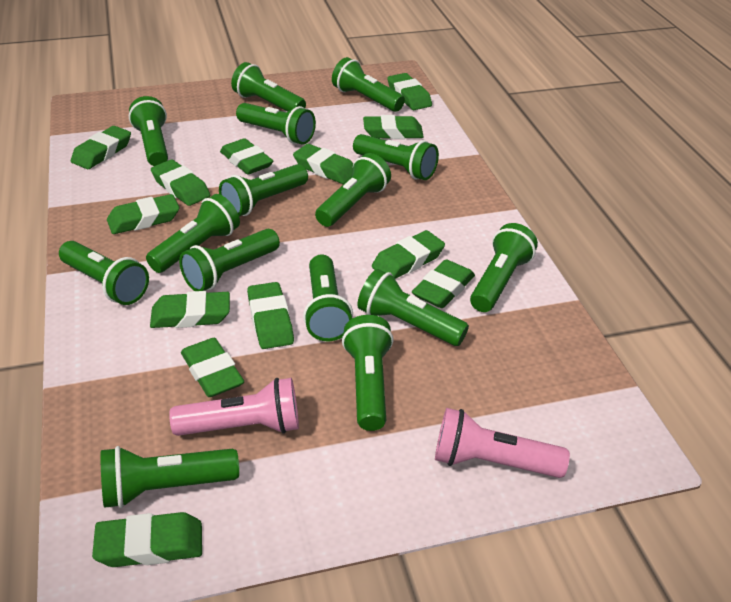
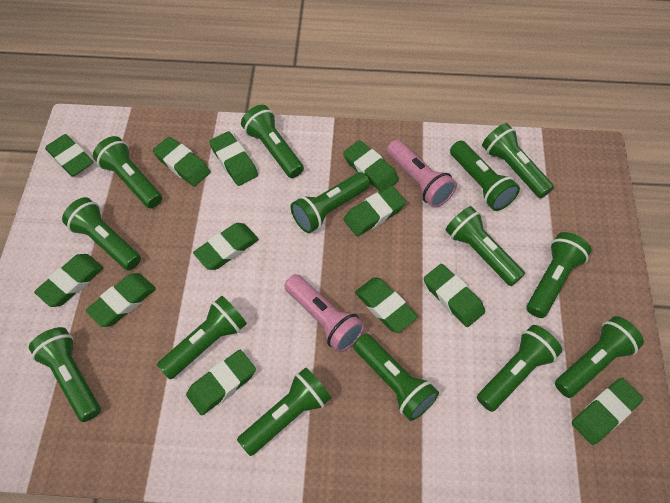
green eraser: [71,126,131,169] [92,512,202,567] [107,194,179,234] [150,291,230,328] [151,159,210,206] [181,338,244,397] [220,138,273,174] [247,282,294,349] [293,144,353,184] [363,115,424,139] [372,230,445,279] [387,73,432,110] [412,259,475,308] = 13 -> [34,254,103,307] [45,134,93,177] [86,273,156,327] [153,137,211,186] [186,350,256,416] [193,223,259,270] [209,131,258,186] [343,140,399,192] [344,186,406,236] [355,277,418,333] [424,264,485,327] [572,378,643,445] = 12
green flashlight: [59,241,149,305] [100,446,239,508] [129,96,168,166] [146,194,240,273] [179,229,280,291] [219,164,308,217] [231,62,306,112] [236,103,316,145] [303,254,353,341] [315,153,391,227] [332,57,405,112] [342,315,394,431] [353,134,439,180] [357,269,469,346] [470,223,538,312] = 15 -> [29,327,101,422] [62,197,141,270] [93,136,162,208] [157,296,247,379] [237,367,331,456] [241,105,304,178] [290,172,370,233] [353,334,439,421] [446,206,525,286] [450,141,520,211] [477,325,562,412] [482,123,554,198] [527,232,591,318] [555,316,644,398] = 14

